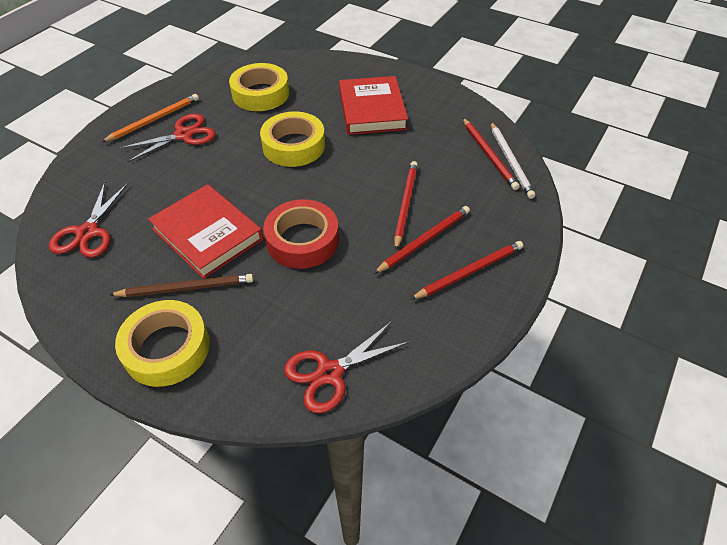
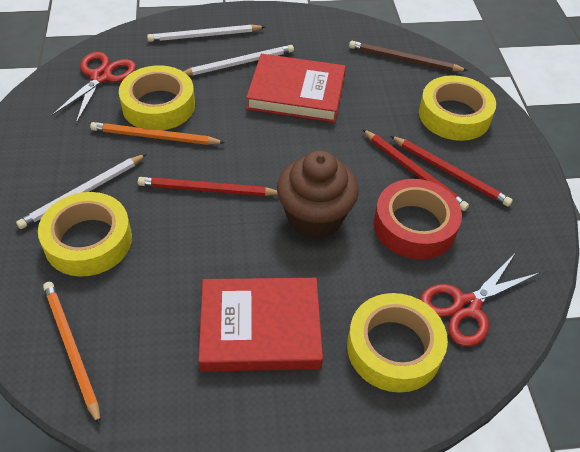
brown cupcake: none = 0 -> [277,151,359,239] = 1
orange pencil: [102,94,199,142] = 1 -> [43,282,100,425] [90,122,225,145] = 2
red pencil: [373,206,470,274] [394,161,418,250] [410,241,523,300] [463,118,520,190] = 4 -> [138,177,278,196] [362,129,469,211] [391,136,513,207] = 3
red scissors: [49,182,128,258] [119,114,216,163] [284,321,409,413] = 3 -> [51,52,136,124] [420,253,541,347] = 2
white pencil: [491,122,535,199] = 1 -> [16,154,146,229] [147,25,265,42] [183,45,294,76] = 3
yellow tape: [115,300,210,387] [229,63,289,111] [260,112,325,167] = 3 -> [38,192,132,277] [119,65,195,130] [347,293,448,393] [419,75,496,141] = 4

